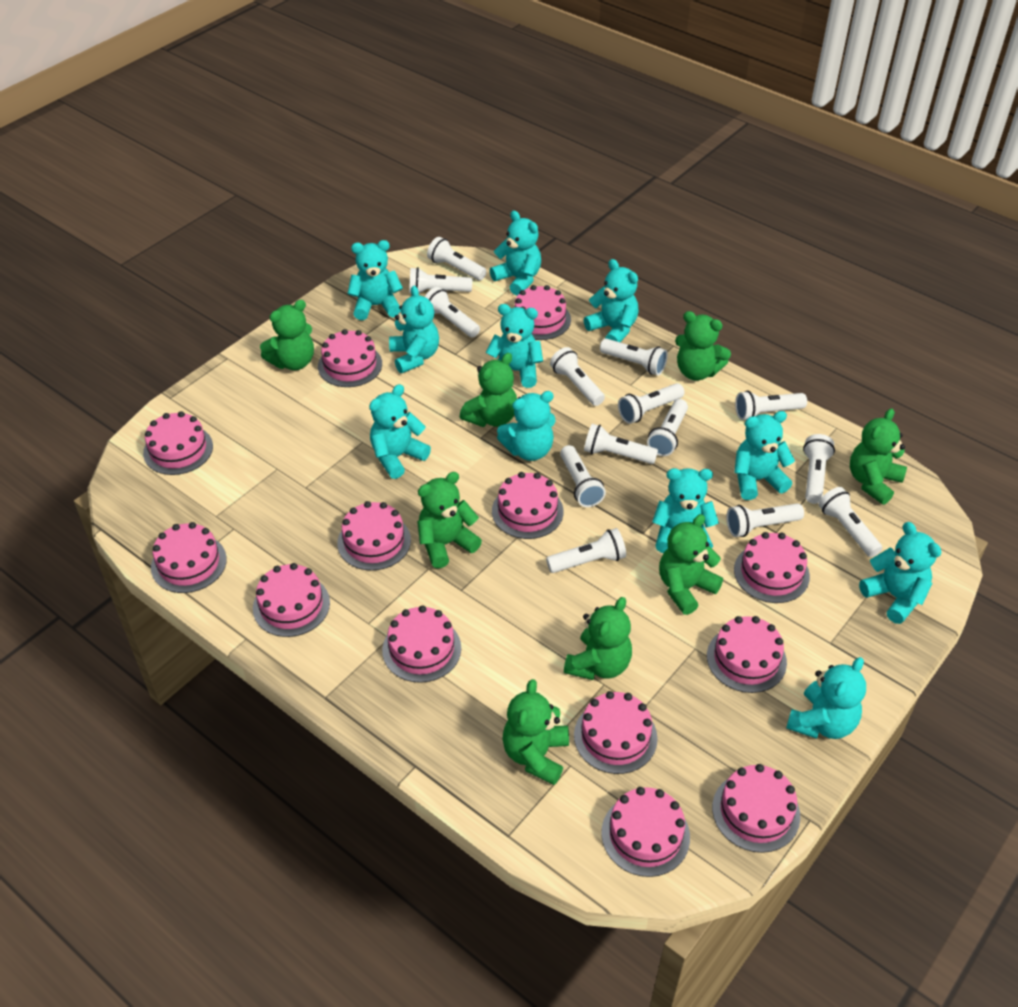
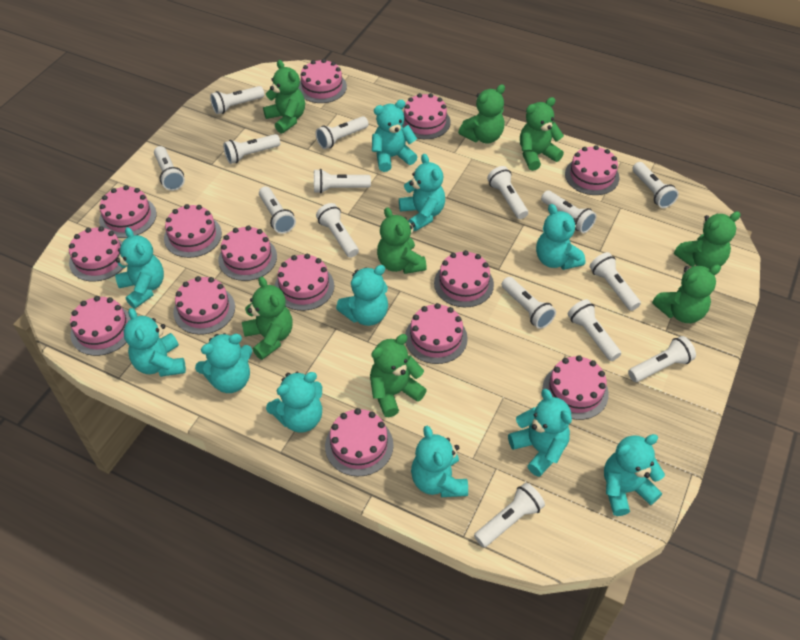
pink cake: [143,411,213,475] [151,522,227,593] [253,563,330,637] [318,329,382,387] [337,501,411,571] [382,605,461,683] [492,472,564,539] [515,285,571,340] [574,691,658,774] [601,787,690,877] [707,616,787,693] [712,764,800,853] [734,532,810,603] = 13 -> [69,226,123,282] [70,296,131,356] [99,185,157,238] [164,204,222,258] [173,276,235,335] [218,226,277,281] [275,254,334,311] [298,59,347,103] [325,408,393,477] [402,93,451,139] [405,303,468,364] [434,250,494,307] [542,355,609,420] [565,145,619,195] = 14
white flashlight: [409,267,472,293] [425,287,480,337] [427,237,487,280] [546,528,626,573] [550,347,605,406] [560,445,606,507] [584,424,658,464] [600,338,668,375] [618,383,684,424] [647,399,688,456] [726,503,804,537] [735,391,807,420] [803,434,835,504] [818,487,882,557] = 14 -> [154,146,185,191] [210,86,264,114] [223,134,280,164] [259,186,296,234] [314,169,371,193] [316,116,369,149] [316,203,359,258] [474,483,545,547] [487,166,528,219] [501,277,556,329] [541,190,597,233] [568,299,621,361] [590,252,641,311] [628,336,696,382] [633,162,679,208] = 15

